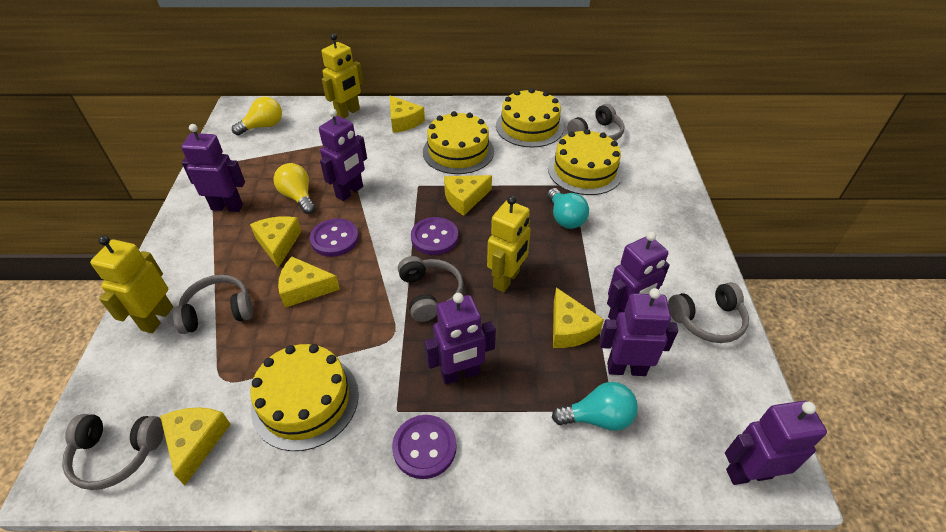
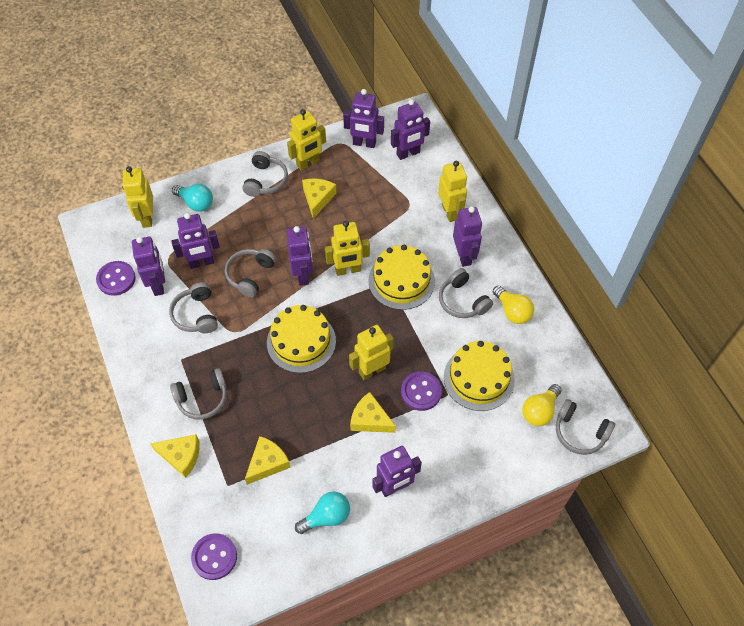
grey headphones: [62,414,164,490] [173,275,253,334] [398,256,464,322] [567,104,625,141] [668,282,749,343] = 5 -> [169,282,218,333] [170,368,227,420] [225,249,276,298] [242,151,288,197] [439,268,493,318] [556,399,615,455] = 6
purple robot: [181,124,245,212] [319,109,367,201] [424,293,496,385] [599,288,678,376] [607,231,670,320] [725,401,827,485] = 6 -> [132,237,165,296] [171,213,220,269] [287,226,313,286] [343,89,384,148] [373,446,422,497] [391,99,430,160] [453,206,482,267] = 7
yellow cake: [250,344,359,451] [423,111,494,174] [496,88,564,147] [548,129,623,195] = 4 -> [267,305,336,373] [369,245,435,310] [444,341,515,411] = 3
yellow cheese: [160,407,231,485] [250,216,302,268] [278,256,340,308] [390,96,425,133] [444,175,492,215] [553,287,604,348] = 6 -> [151,434,200,478] [245,436,291,485] [302,179,337,219] [350,392,396,433] = 4
yellow robot: [90,235,173,333] [321,33,363,118] [487,196,531,292] = 3 -> [122,166,153,228] [287,109,326,170] [325,221,370,276] [349,325,393,380] [438,161,467,222] = 5

